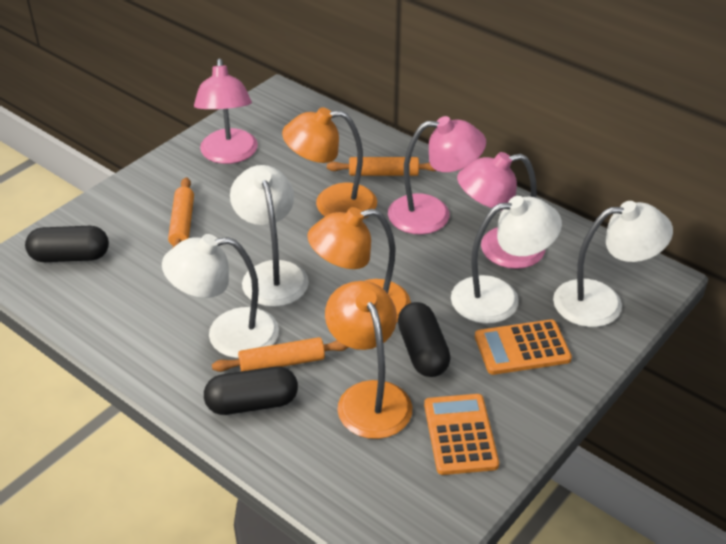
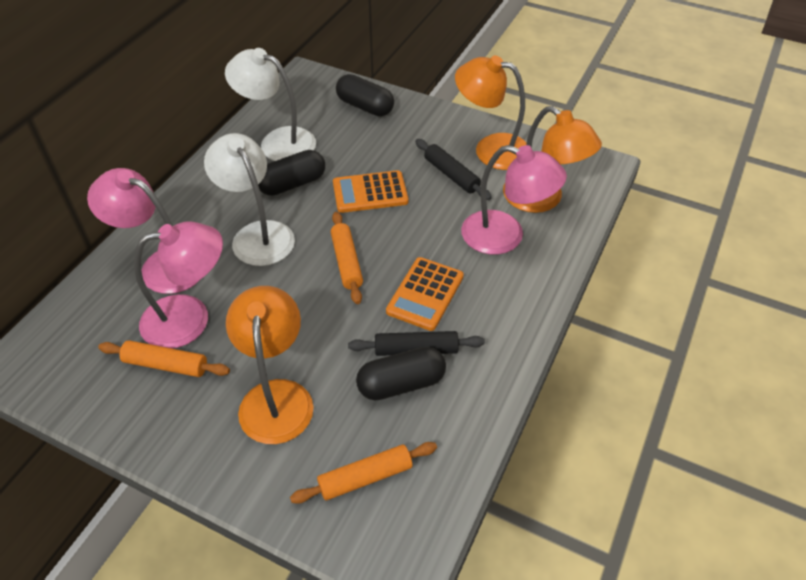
black rolling pin: none = 0 -> [348,331,485,356] [415,139,492,200] = 2
white lamp: [162,234,279,358] [230,165,309,307] [451,196,562,324] [553,201,673,327] = 4 -> [204,133,295,266] [225,48,316,161] = 2

